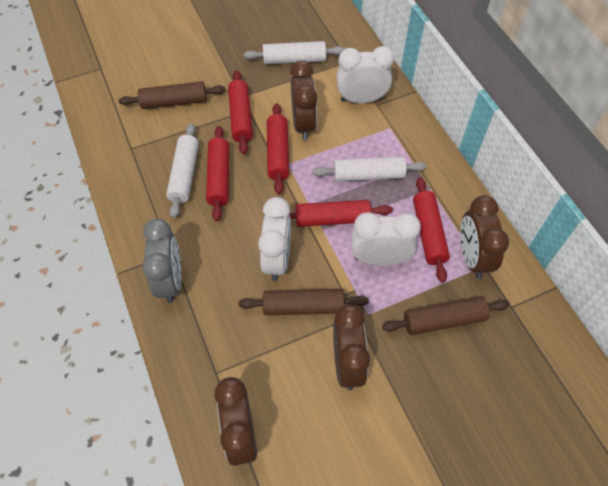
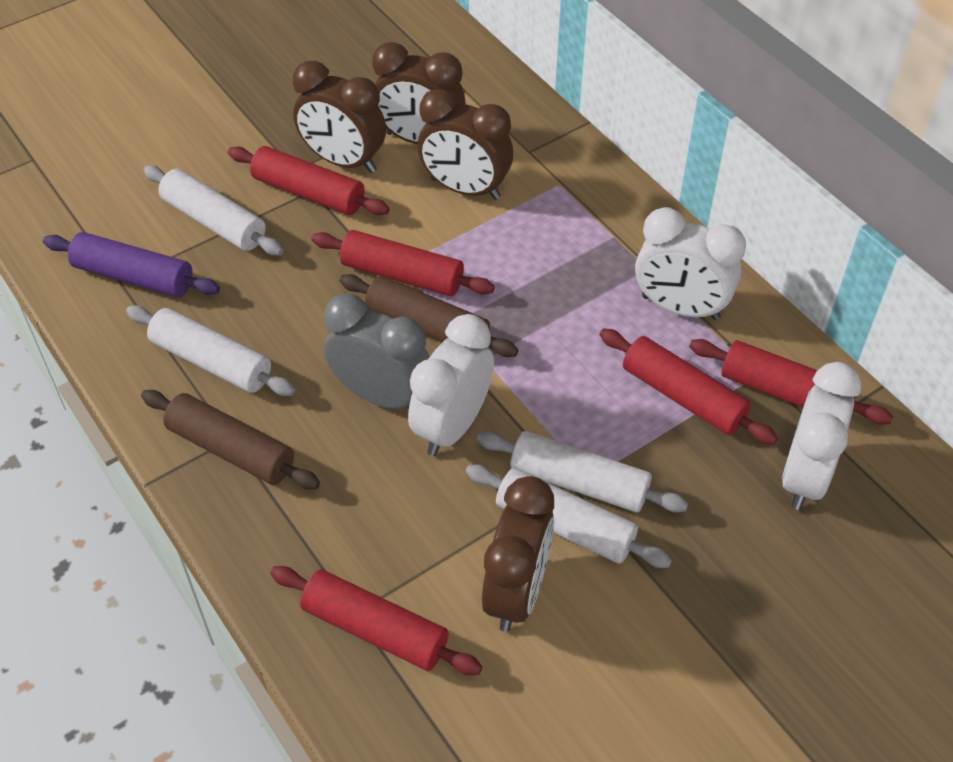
brown rolling pin: [119,81,226,109] [238,289,369,315] [382,296,510,335] = 3 -> [141,390,320,489] [340,274,518,357] = 2
purple rolling pin: none = 0 -> [43,232,220,297] = 1
white rolling pin: [166,123,199,218] [244,41,345,64] [312,156,427,182] = 3 -> [126,305,295,396] [143,165,283,256] [465,465,672,568] [477,431,688,513] = 4

